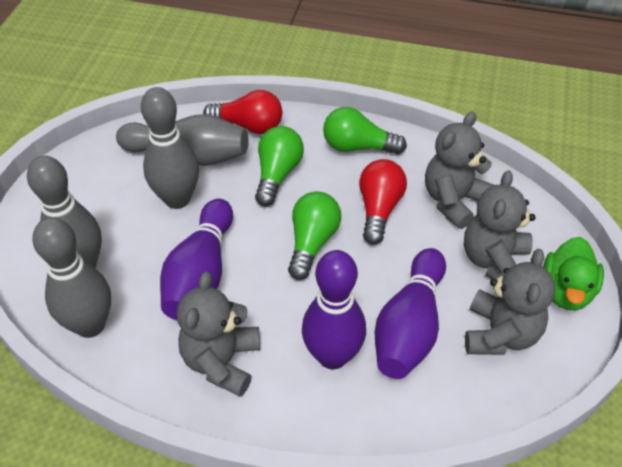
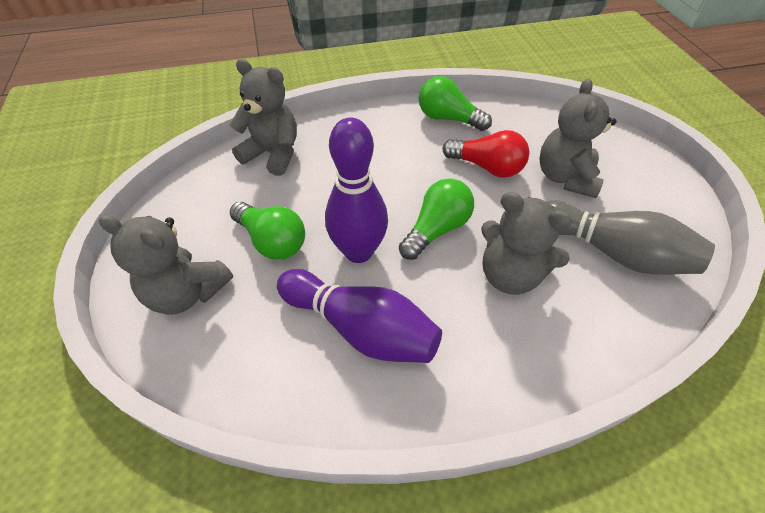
green duck: [543,237,604,310] = 1 -> none = 0
grey bowling pin: [27,156,102,268] [32,217,111,338] [116,114,249,166] [141,87,199,209] = 4 -> [546,200,715,275] = 1
purple bowling pin: [160,199,233,320] [302,250,366,369] [375,248,446,379] = 3 -> [277,269,442,363] [325,117,388,263] = 2
red light bulb: [203,90,282,134] [359,159,407,244] = 2 -> [442,130,529,178] = 1

